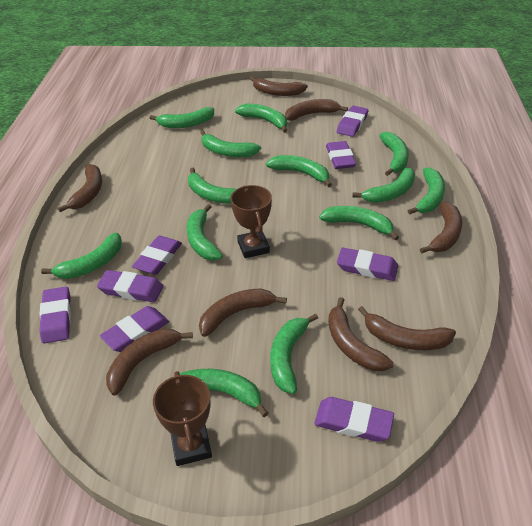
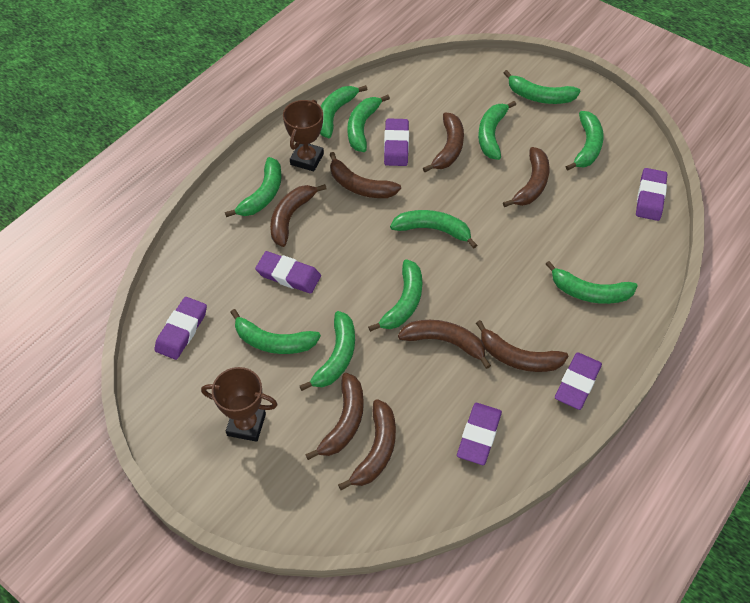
green banana: [41,232,122,279] [150,107,214,128] [180,369,268,417] [187,204,223,260] [188,168,236,204] [200,130,261,157] [235,104,287,133] [266,155,332,187] [270,313,318,394] [319,206,399,240] [353,167,415,203] [379,132,409,176] [408,168,445,215] = 13 -> [225,157,282,217] [230,309,321,354] [300,311,355,391] [320,85,368,138] [347,95,390,152] [368,259,422,332] [390,210,477,249] [478,101,516,160] [504,70,580,104] [546,261,638,304] [566,111,604,171] = 11
purple eraser: [39,287,71,343] [97,270,163,302] [100,306,169,352] [132,236,182,275] [314,397,394,442] [326,141,356,169] [337,106,368,137] [337,248,398,281] = 8 -> [154,297,207,360] [255,251,321,294] [384,118,409,166] [457,403,502,465] [555,352,602,410] [636,168,667,221] = 6

